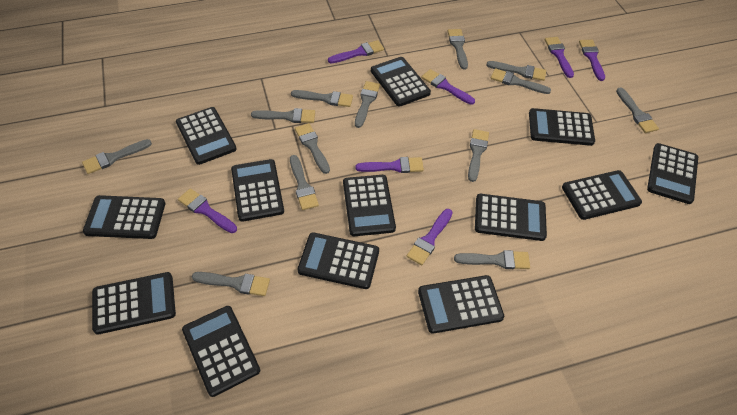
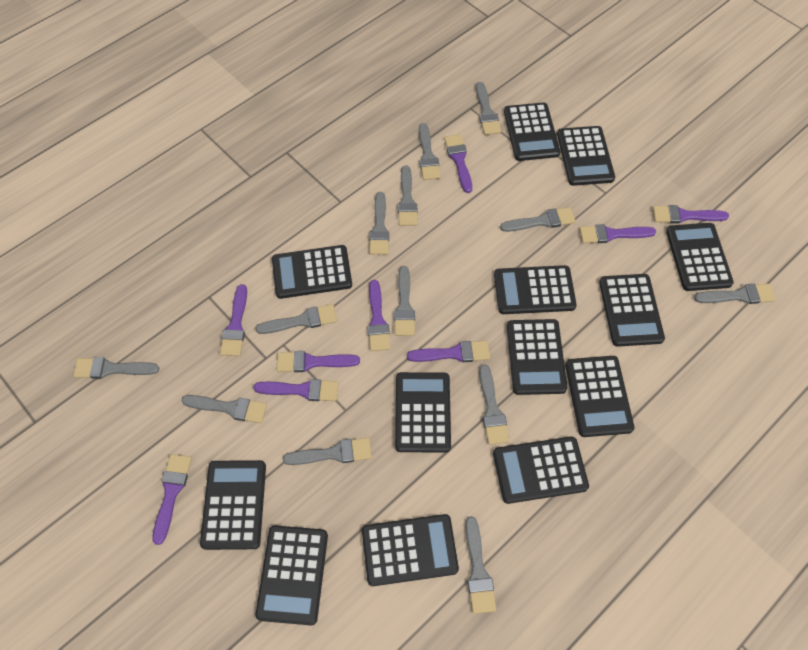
purple brush: [178,188,237,233] [328,40,384,63] [356,157,424,173] [406,209,453,265] [421,69,475,105] [545,37,574,78] [579,40,605,81] = 7 -> [152,454,192,545] [220,284,247,356] [254,379,339,401] [277,351,360,372] [368,280,391,351] [407,341,490,362] [444,134,472,193] [579,224,656,243] [653,205,729,224] = 9

